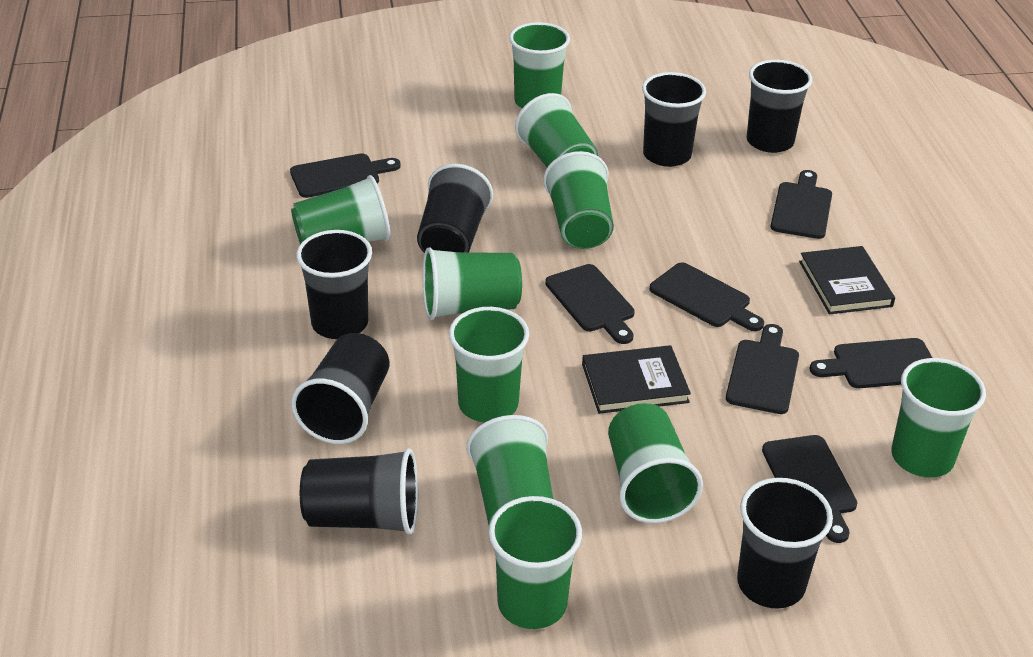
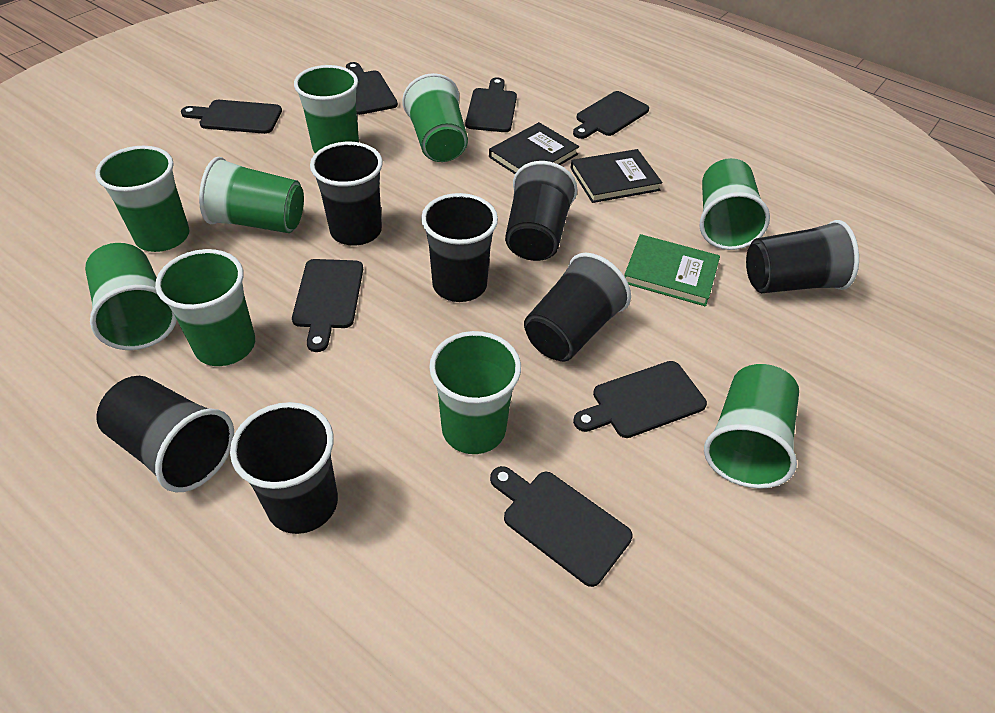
green book: none = 0 -> [624,234,720,306] = 1
green cup: [291,175,390,244] [423,247,522,320] [449,307,529,422] [467,415,553,525] [489,496,582,629] [509,22,570,108] [515,93,598,167] [543,151,614,249] [608,403,703,523] [891,358,986,478] = 10 -> [85,243,177,350] [95,146,190,252] [155,249,255,366] [199,157,304,233] [294,65,359,153] [402,73,468,162] [429,331,521,454] [700,158,770,250] [704,364,799,489] = 9

